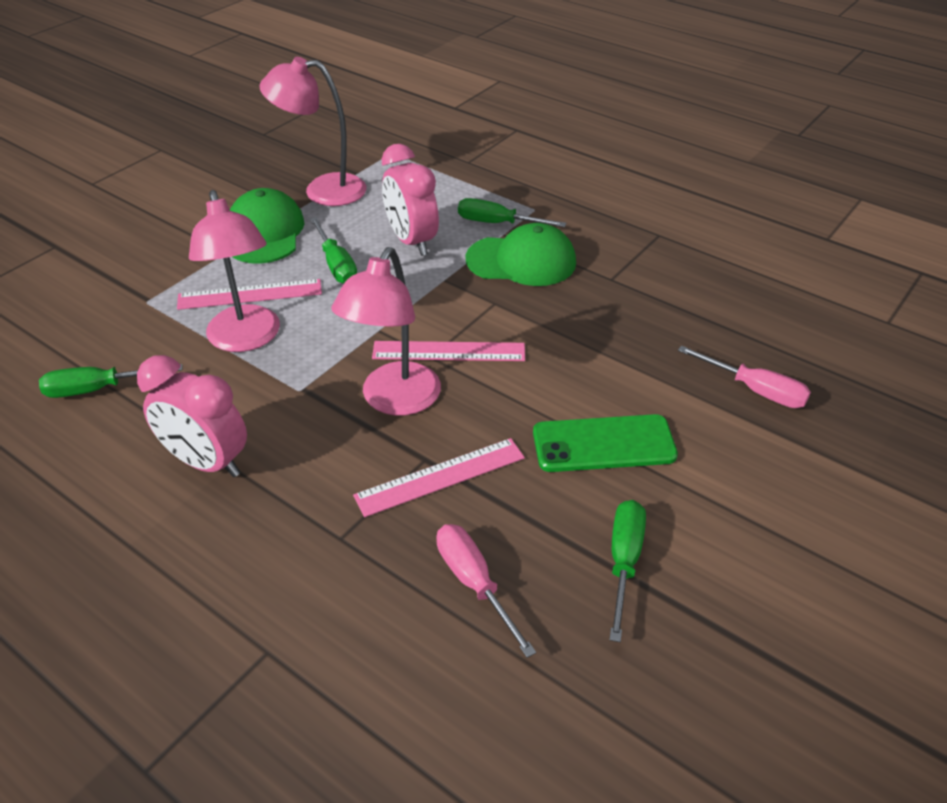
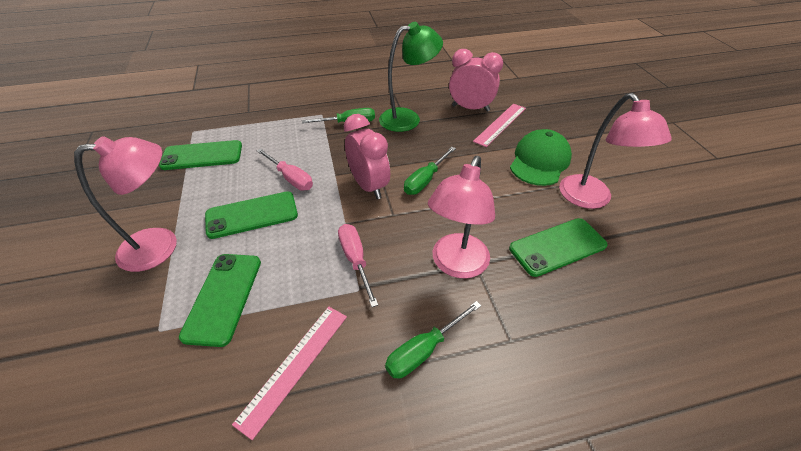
green cap: [230,188,305,264] [465,223,576,286] = 2 -> [510,129,572,186] = 1
green lamp: none = 0 -> [379,22,443,132] = 1
green phone: [533,414,678,472] = 1 -> [159,140,242,170] [179,254,261,347] [205,191,298,239] [509,218,608,277] = 4
green screwdriver: [39,364,183,398] [310,217,357,283] [458,198,566,227] [609,500,646,642] = 4 -> [302,108,375,123] [385,301,481,379] [404,147,456,195] = 3
pink ruler: [177,279,322,310] [353,438,525,517] [372,341,525,361] = 3 -> [232,306,347,440] [473,104,526,147] = 2

